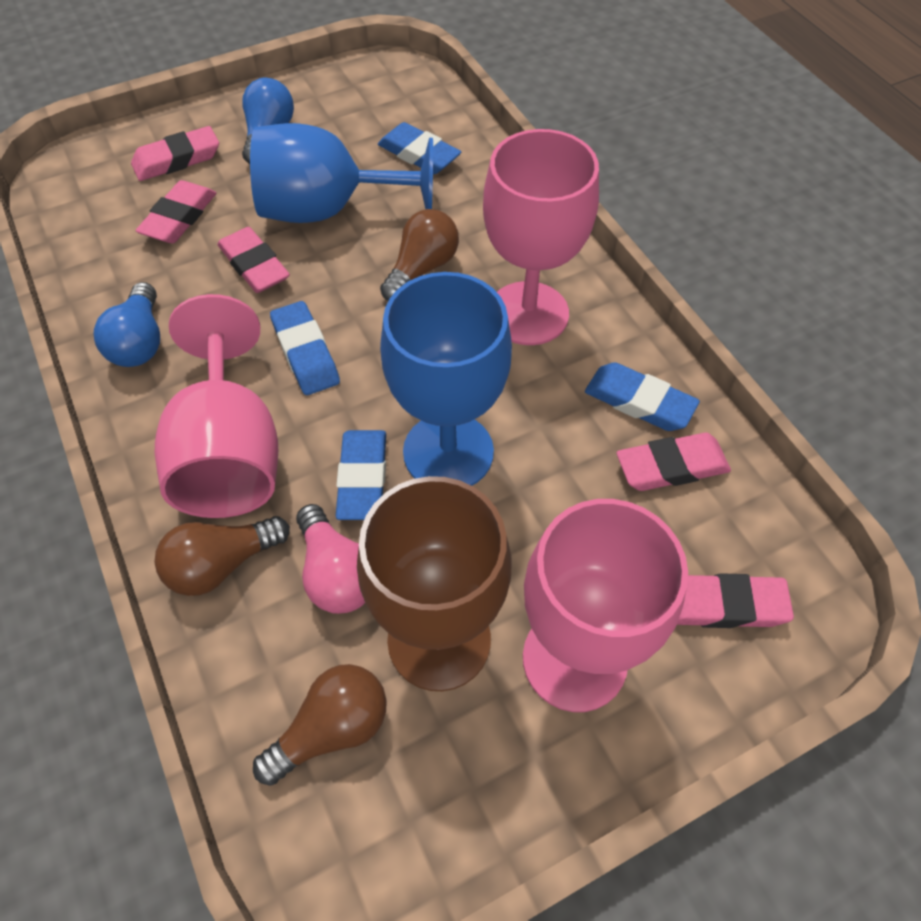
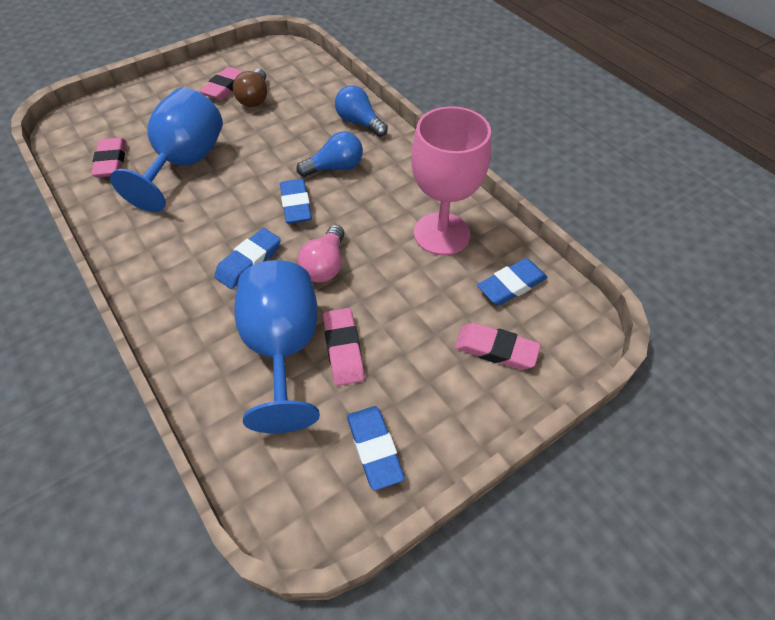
brown goblet: [357,476,511,691] = 1 -> none = 0
brown light bulb: [154,516,290,596] [253,664,387,786] [380,209,459,301] = 3 -> [233,69,267,107] = 1
pink eraser: [131,126,219,181] [135,180,216,243] [217,227,290,293] [617,433,731,491] [677,573,794,628] = 5 -> [91,138,126,177] [200,67,244,100] [323,308,365,386] [455,323,541,370] = 4
pink goblet: [155,294,278,518] [483,129,599,345] [523,499,688,712] = 3 -> [411,106,491,255] = 1

